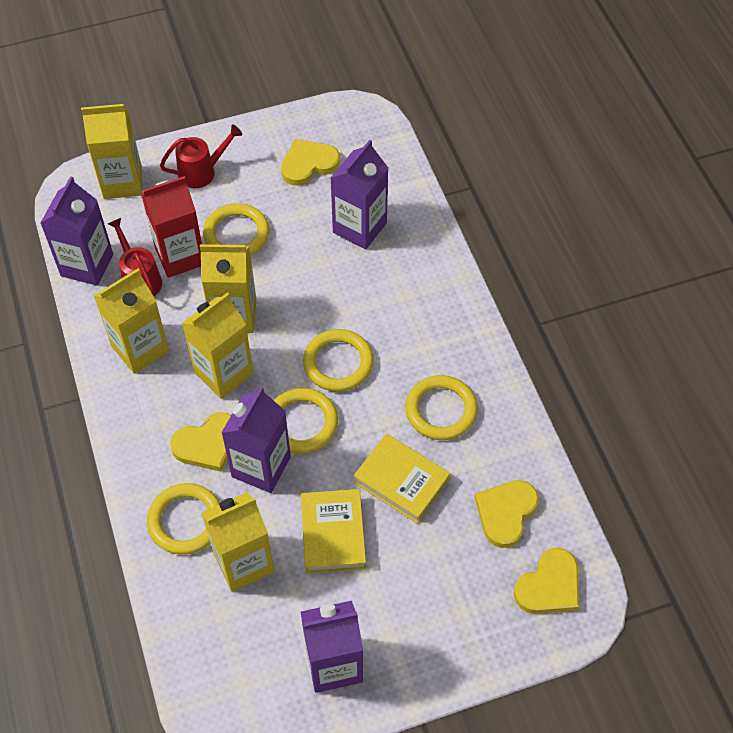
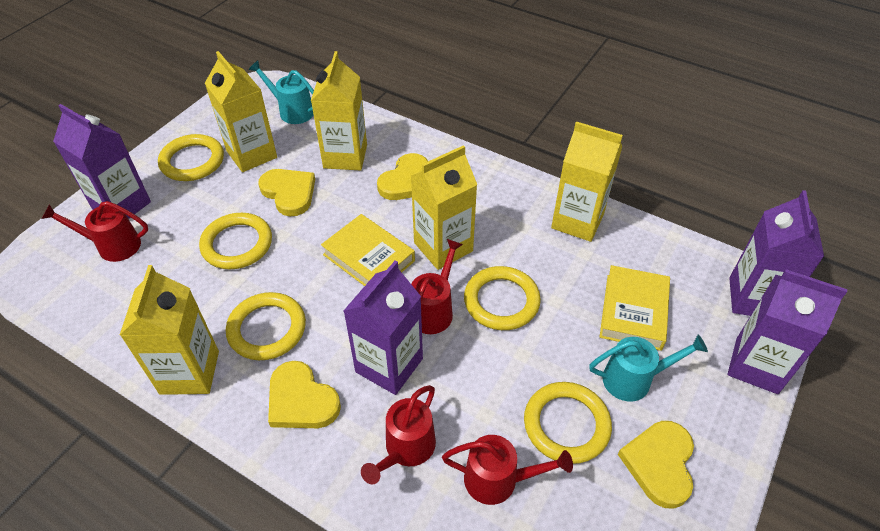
red carton: [141,176,202,278] = 1 -> none = 0
red watering can: [108,218,162,296] [160,124,242,188] = 2 -> [42,201,148,262] [361,385,436,484] [411,239,463,334] [442,435,573,505] = 4
turquoise watering can: none = 0 -> [249,61,314,124] [589,335,708,401] = 2

